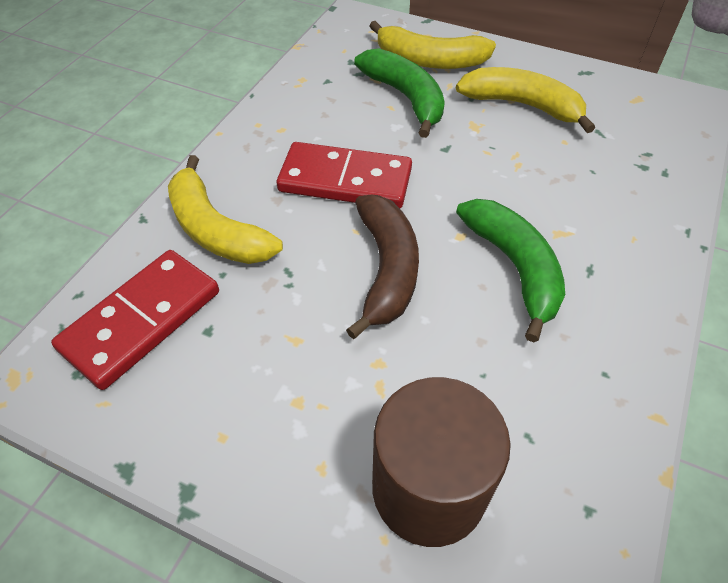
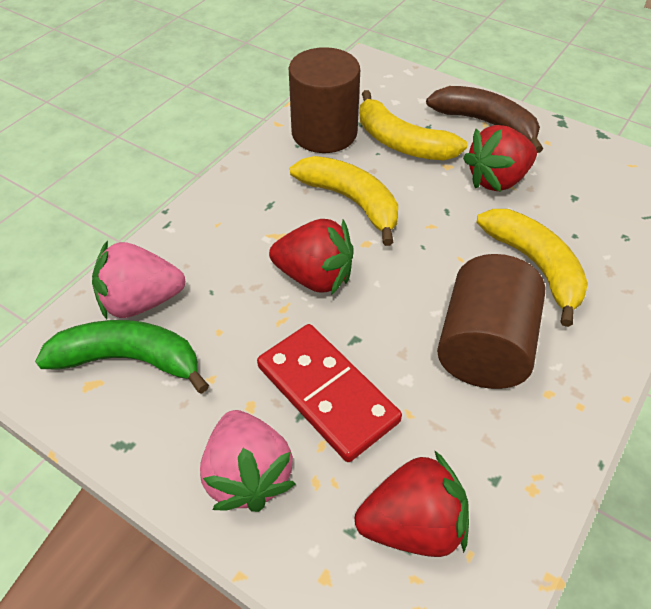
brown cylinder: [372,377,511,547] = 1 -> [289,47,360,153] [437,254,545,389] = 2
green banana: [354,48,445,138] [456,199,565,342] = 2 -> [35,320,209,394] = 1
pink strawberry: none = 0 -> [92,240,186,320] [200,410,296,512] = 2
red domino: [51,250,219,390] [277,142,412,208] = 2 -> [257,324,402,462] = 1
red strawberry: none = 0 -> [269,219,354,295] [355,450,469,557] [463,125,537,192] = 3

